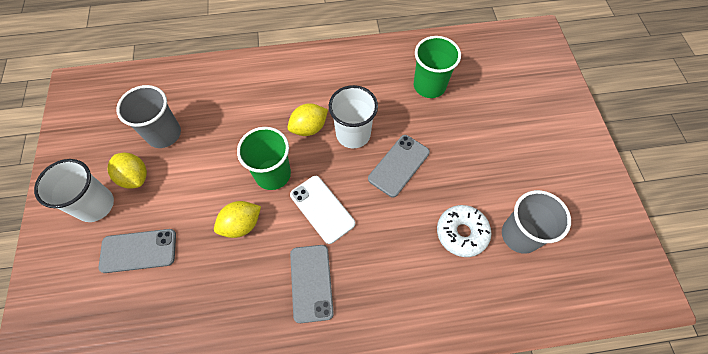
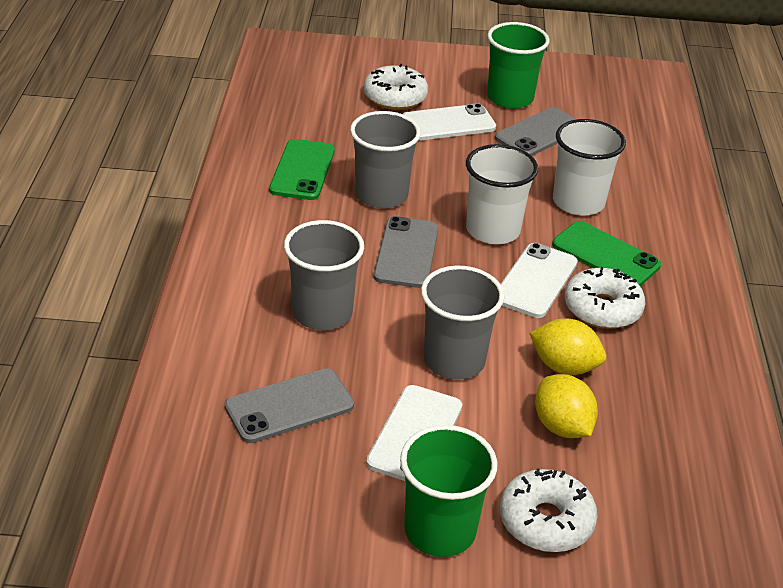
green phone: none = 0 -> [269,139,335,200] [552,221,661,286] = 2
grey cup: [116,85,181,148] [502,190,571,254] = 2 -> [284,220,364,330] [350,111,421,208] [421,266,504,380] = 3
white donut: [437,205,492,257] = 1 -> [364,64,428,110] [500,468,598,552] [564,267,645,329] = 3
white phone: [290,176,355,244] = 1 -> [366,385,462,481] [403,103,496,141] [501,243,578,318] = 3
yellow lemon: [108,153,147,188] [214,201,261,238] [288,103,328,136] = 3 -> [529,318,606,375] [535,374,598,438] = 2

